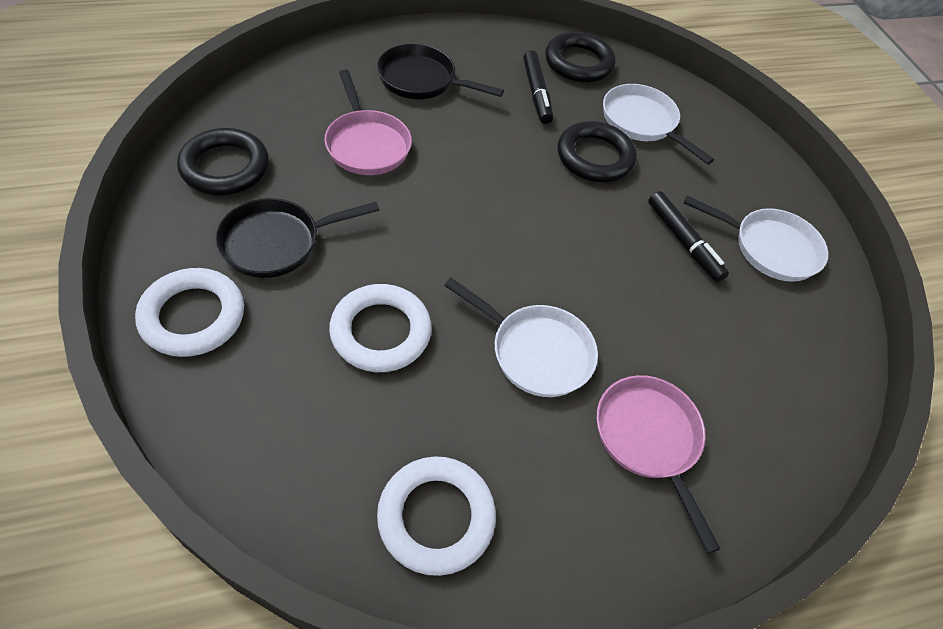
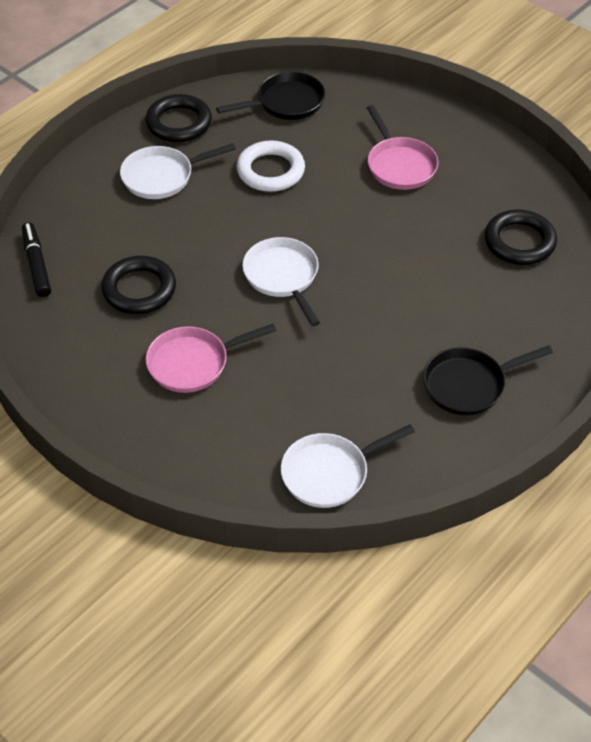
black marker: [523,50,553,124] [648,191,729,282] = 2 -> [22,222,51,297] = 1
white ring: [135,268,244,357] [329,284,432,372] [377,456,496,576] = 3 -> [236,140,305,192] = 1

